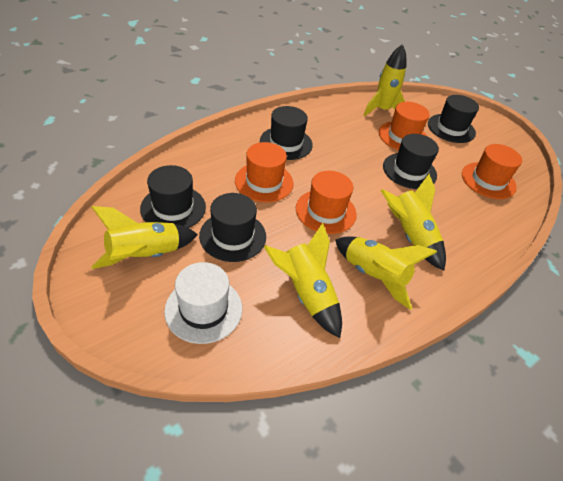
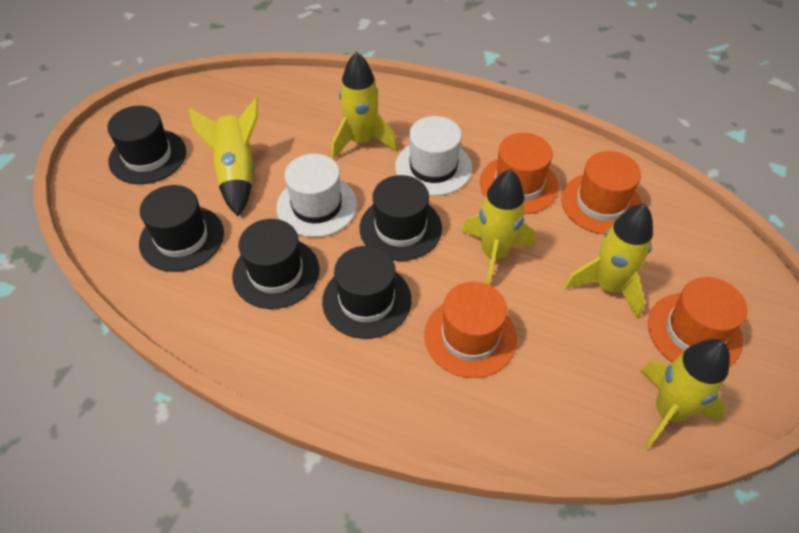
white hat: [164,262,242,344] = 1 -> [276,154,357,237] [395,116,472,196] = 2

